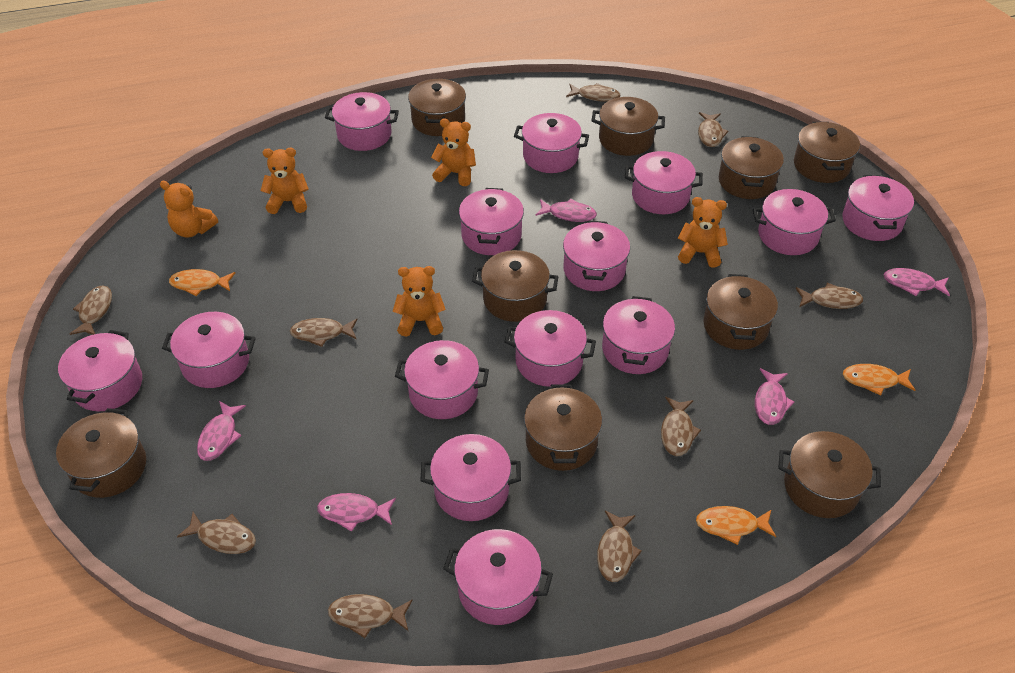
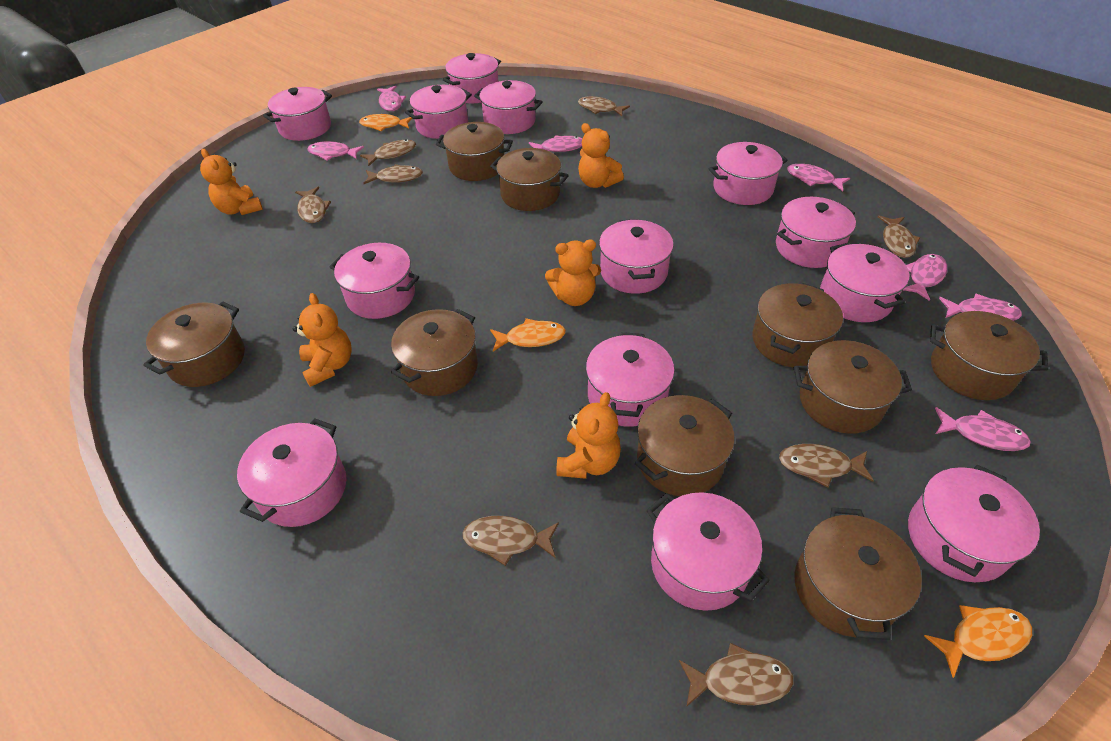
brown fish: [70,286,112,335] [177,512,256,554] [290,318,358,347] [328,594,413,638] [566,83,621,102] [597,511,642,582] [661,397,701,456] [698,112,728,147] [796,283,863,309] = 9 -> [295,187,331,223] [360,139,416,166] [363,164,423,184] [462,516,559,566] [578,96,630,116] [679,643,793,707] [779,444,874,487] [878,216,920,258] = 8
pink fish: [197,401,246,461] [317,493,396,532] [536,198,597,222] [755,368,794,425] [884,268,950,297] = 5 -> [307,141,364,161] [377,86,406,111] [529,135,582,152] [787,164,850,191] [903,254,947,301] [935,407,1031,451] [939,294,1022,321] = 7
pink pot: [58,330,142,411] [162,312,256,388] [325,92,399,151] [395,340,489,419] [420,434,521,521] [443,529,553,625] [459,188,524,255] [504,310,596,387] [514,113,589,173] [563,221,630,291] [602,296,675,374] [625,151,703,214] [753,189,836,255] [842,175,914,241] = 14 -> [237,418,346,527] [263,87,332,141] [330,243,419,319] [405,85,472,139] [443,53,501,103] [474,80,543,134] [586,332,675,427] [599,219,674,294] [646,492,770,611] [709,142,788,205] [776,197,856,268] [820,243,909,322] [908,465,1040,582] = 13

